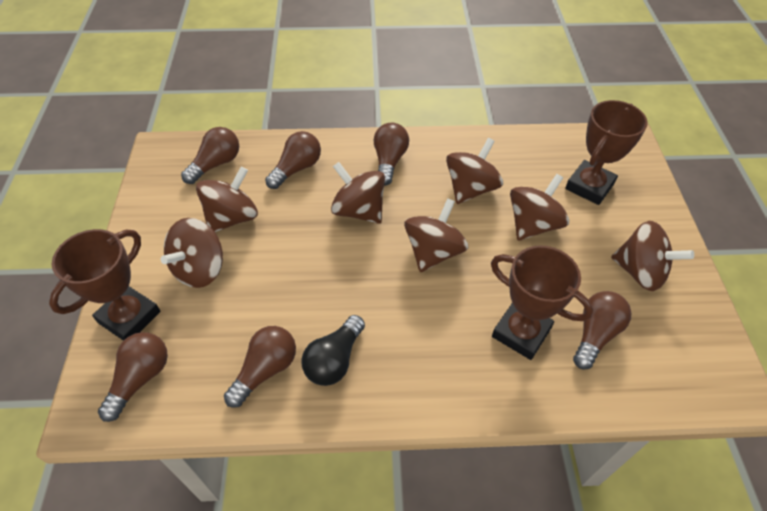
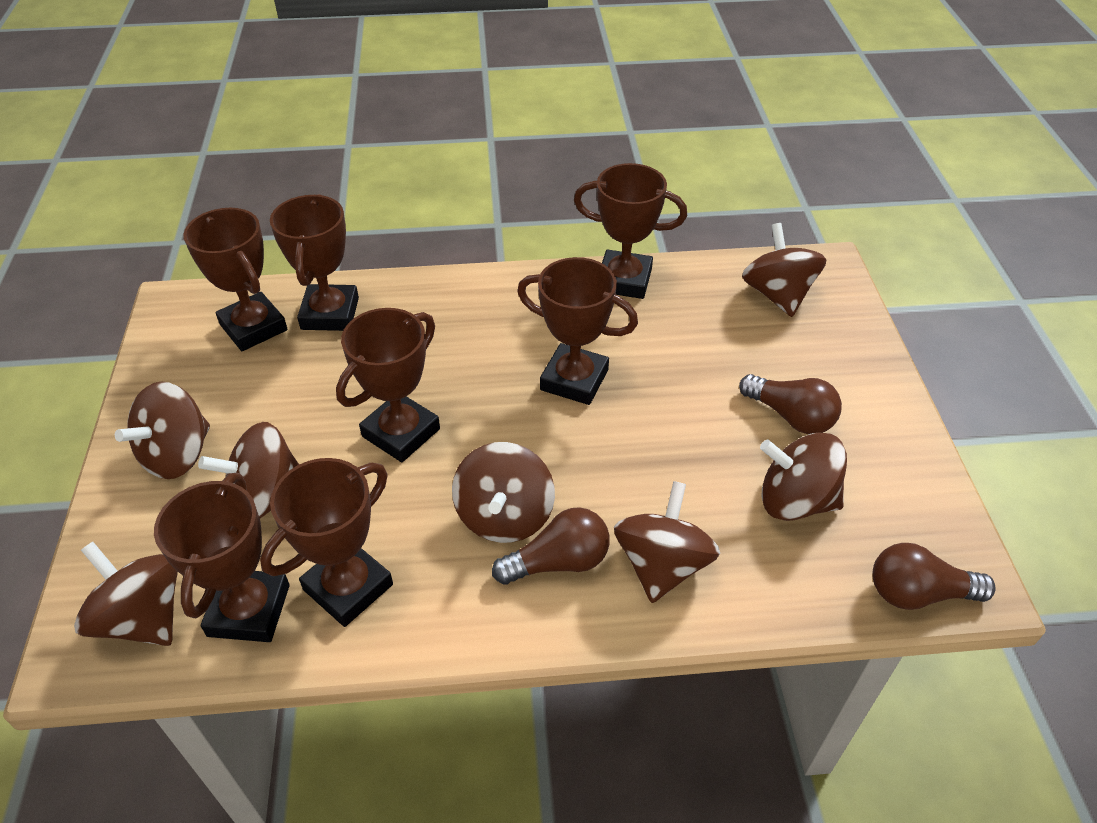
black light bulb: [302,315,365,386] = 1 -> none = 0
brown light bulb: [98,332,168,422] [181,127,239,184] [224,326,296,408] [265,131,321,189] [374,123,409,186] [573,291,631,369] = 6 -> [492,507,610,585] [739,374,842,434] [872,543,996,610] = 3
brown trophy: [49,229,161,341] [491,245,593,360] [565,100,648,205] = 3 -> [154,473,290,642] [183,208,288,351] [260,458,393,627] [270,194,359,331] [336,308,440,462] [517,257,638,405] [574,163,687,299] = 7

